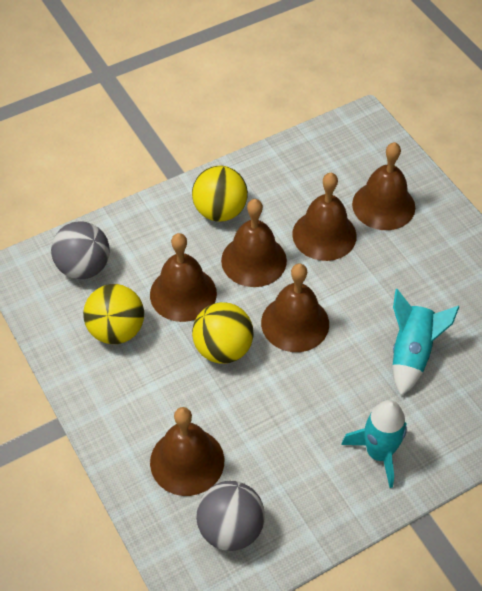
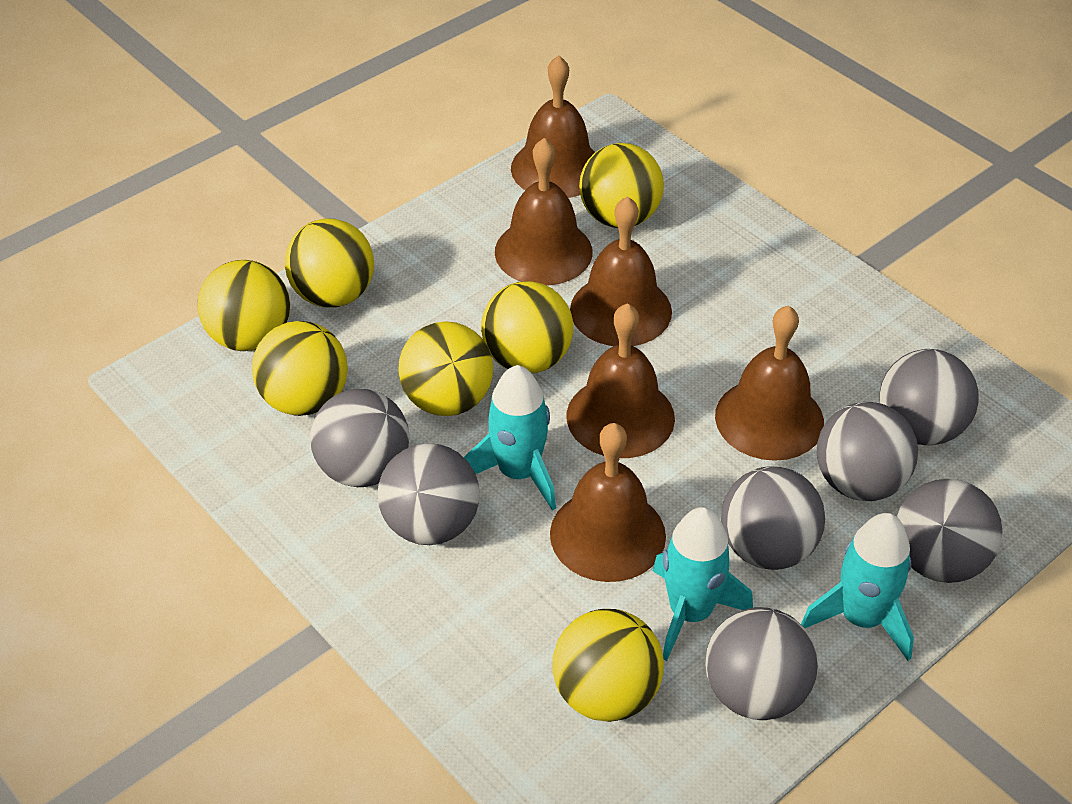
grey ball: [51,221,110,279] [196,481,265,551] = 2 -> [310,389,409,487] [377,443,480,545] [705,607,818,720] [721,466,825,570] [817,402,918,501] [880,349,979,445] [897,479,1002,583] = 7
turquoise rocket: [341,400,407,488] [392,289,460,396] = 2 -> [464,365,556,511] [653,507,753,661] [801,513,914,661] = 3
yellow ball: [83,284,144,344] [192,166,248,222] [192,302,254,364] = 3 -> [197,260,290,351] [252,321,348,416] [285,219,374,308] [398,321,493,416] [481,281,573,373] [553,609,664,722] [579,143,664,228] = 7

